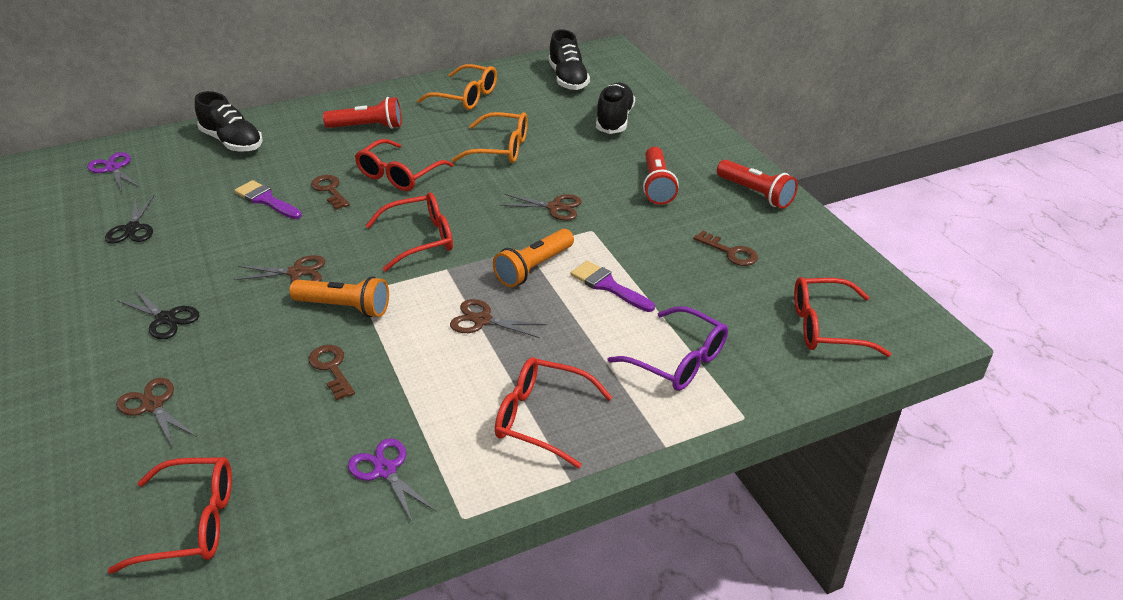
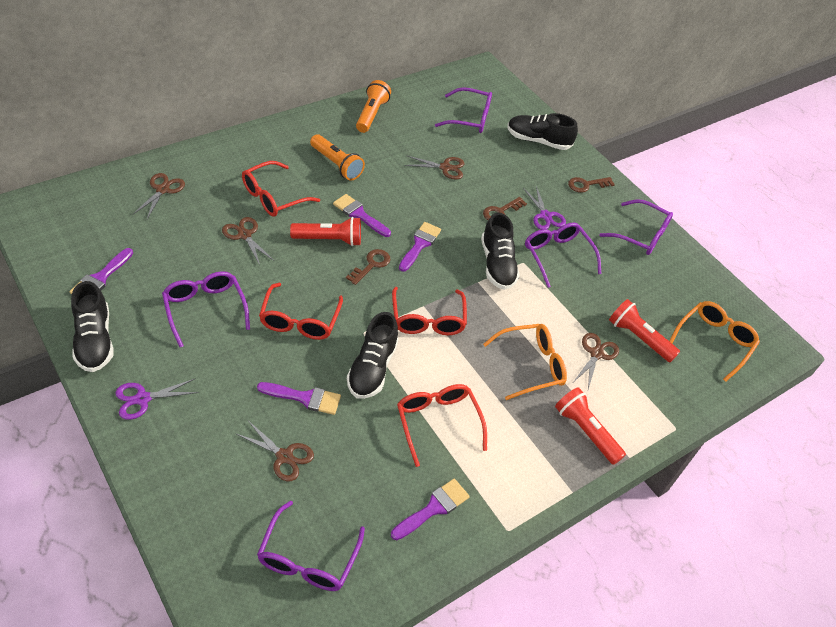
black scissors: [105,195,155,244] [118,289,199,339] = 2 -> none = 0
black shoe: [195,91,263,152] [548,29,590,90] [596,83,635,134] = 3 -> [71,281,114,372] [347,312,398,399] [481,213,520,290] [507,113,578,150] = 4
brown scissors: [116,378,197,447] [234,255,325,282] [450,299,546,338] [500,194,582,221] = 4 -> [133,173,185,219] [222,217,274,265] [236,421,314,481] [405,156,464,180] [574,333,619,389] = 5
purple brush: [234,180,302,219] [570,261,655,312] = 2 -> [70,248,133,294] [257,382,341,415] [333,194,391,237] [391,479,470,540] [399,222,441,272] = 5
purple glasses: [607,306,728,391] = 1 -> [162,271,250,347] [257,501,365,591] [435,87,492,133] [525,223,602,288] [599,199,673,255] = 5
red glasses: [108,457,232,574] [355,139,454,191] [365,192,453,271] [495,358,613,468] [794,277,891,357] = 5 -> [242,161,320,216] [259,283,343,340] [392,287,467,335] [397,384,487,467] = 4

